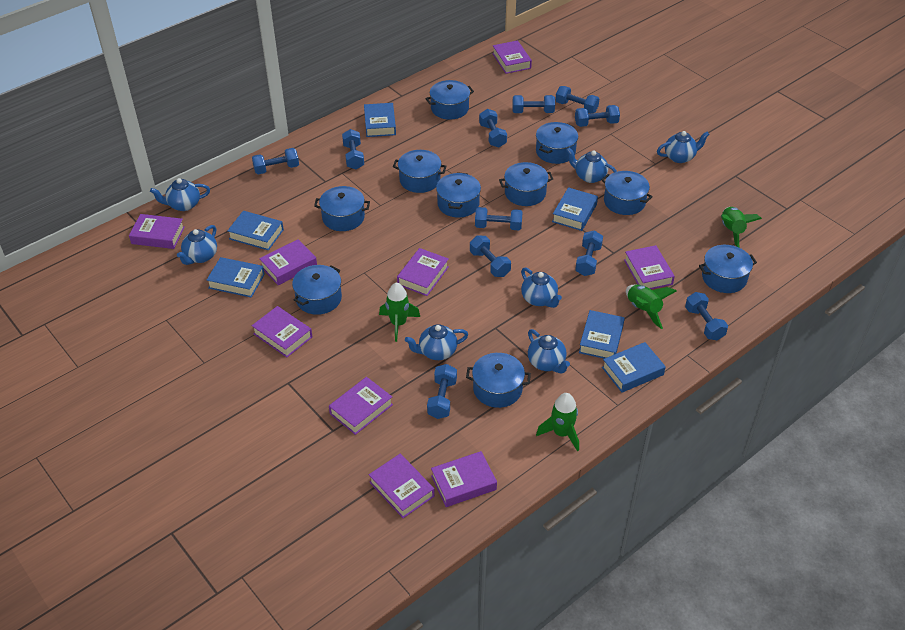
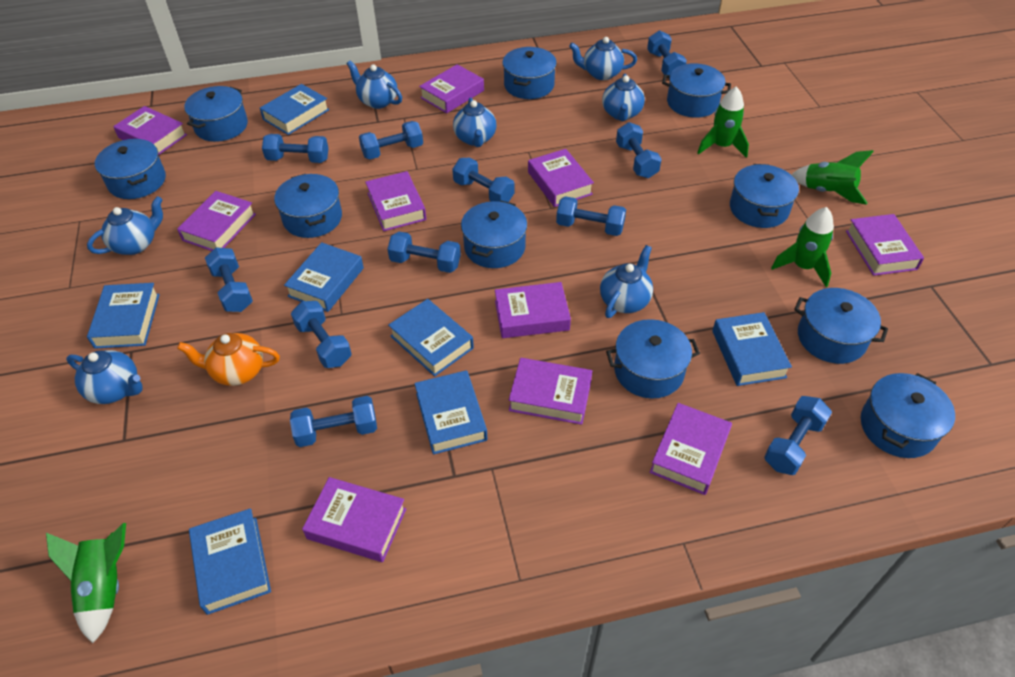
blue book: [207,257,265,298] [227,211,284,250] [364,103,396,137] [552,187,598,231] [579,310,625,359] [602,342,666,392] = 6 -> [87,283,160,349] [189,508,271,615] [260,84,329,135] [284,242,364,312] [388,299,474,377] [414,370,487,455] [712,312,792,386] = 7
orange teapot: none = 0 -> [177,333,280,386] = 1
purple book: [129,214,185,249] [252,306,312,357] [259,239,317,285] [329,377,393,435] [369,454,435,518] [397,248,449,296] [431,451,497,507] [492,40,532,74] [624,245,675,289] = 9 -> [113,106,187,155] [177,191,256,251] [302,477,406,562] [365,171,426,231] [419,64,484,113] [495,282,571,338] [509,358,592,425] [528,149,594,207] [650,403,732,495] [846,214,924,276] = 10

